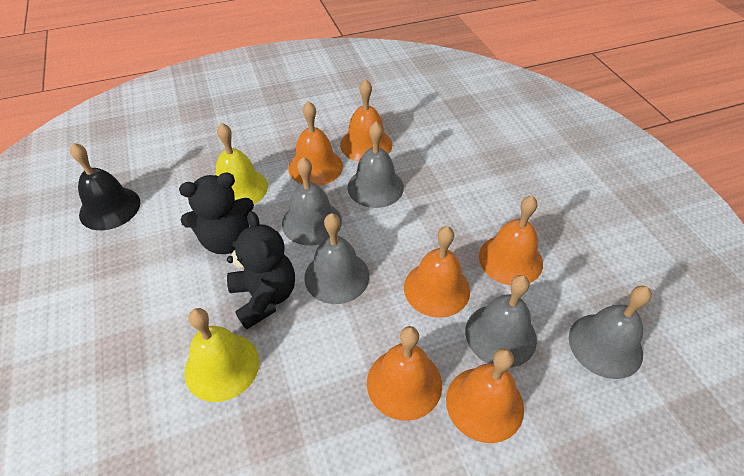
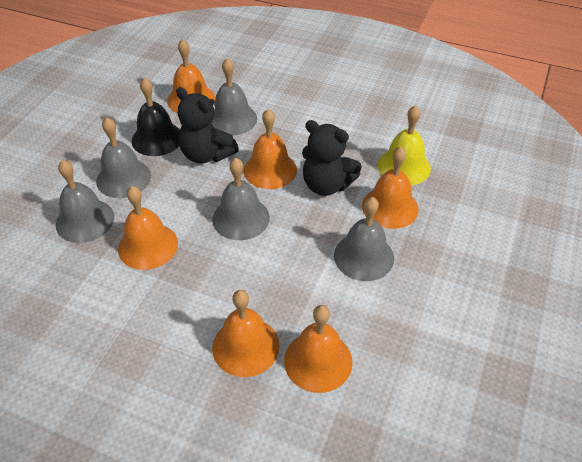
yellow bell: [184,308,259,402] [216,123,268,204] = 2 -> [377,105,431,186] = 1

